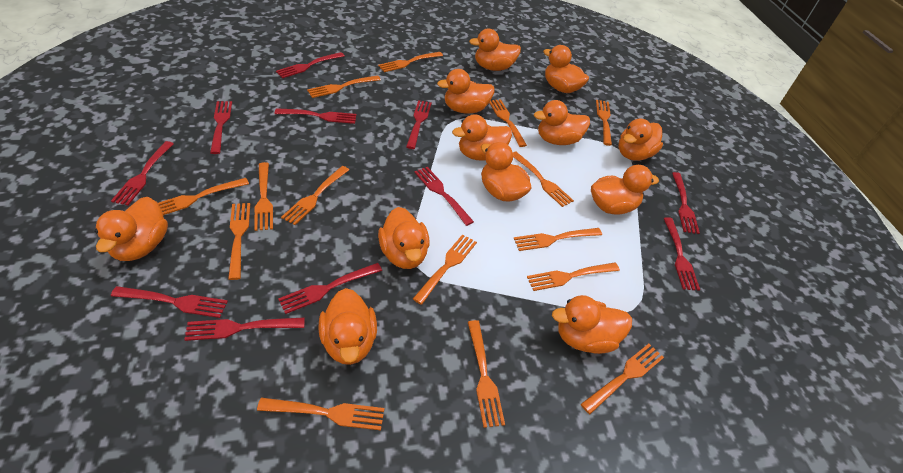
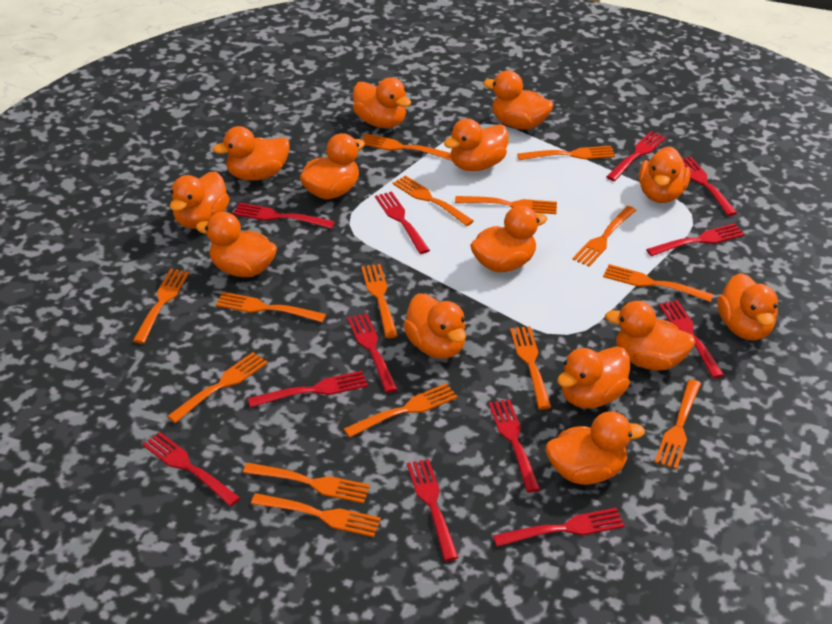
orange duck: [95,197,168,261] [318,288,377,365] [378,207,429,269] [437,69,495,114] [452,114,512,161] [469,29,521,71] [481,142,532,202] [534,100,590,145] [543,45,589,93] [552,295,632,354] [591,165,659,214] [618,118,663,161] = 12 -> [169,171,230,229] [196,212,277,277] [213,126,290,180] [300,133,365,199] [353,77,411,128] [403,293,466,359] [444,119,509,171] [470,205,547,272] [483,71,553,130] [546,411,645,485] [557,346,630,408] [605,301,695,370] [639,146,690,203] [717,273,778,340] = 14
red fork: [111,141,174,206] [111,286,228,318] [184,317,305,341] [210,101,232,154] [275,108,357,124] [276,52,345,78] [278,263,382,314] [406,100,432,149] [414,167,474,226] [664,217,700,291] [672,172,700,234] = 11 -> [143,432,240,506] [233,203,335,229] [248,371,368,408] [347,313,398,393] [375,191,430,254] [407,459,459,561] [489,399,540,492] [493,508,625,547] [606,131,666,181] [646,223,745,256] [659,300,724,378] [683,157,737,216] = 12

